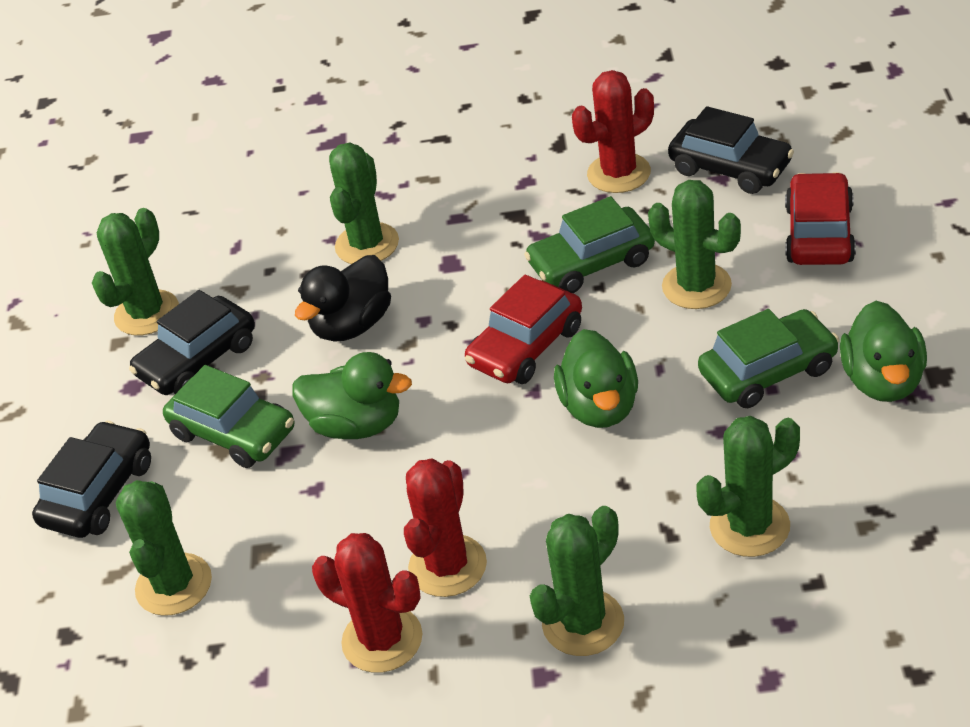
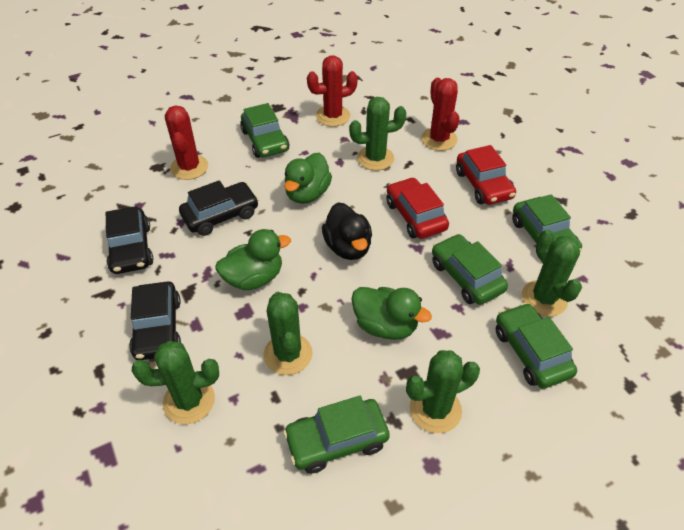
green cactus: [92,208,179,336] [116,480,212,616] [329,143,399,264] [530,506,624,656] [648,180,741,309] [696,416,800,557] = 6 -> [132,341,219,424] [264,292,313,375] [349,97,406,170] [406,350,480,433] [522,229,582,317] = 5
green car: [163,365,294,468] [524,196,655,293] [698,309,839,408] = 3 -> [240,103,289,158] [283,396,390,474] [432,234,508,305] [496,303,577,389] [512,194,582,256] = 5

